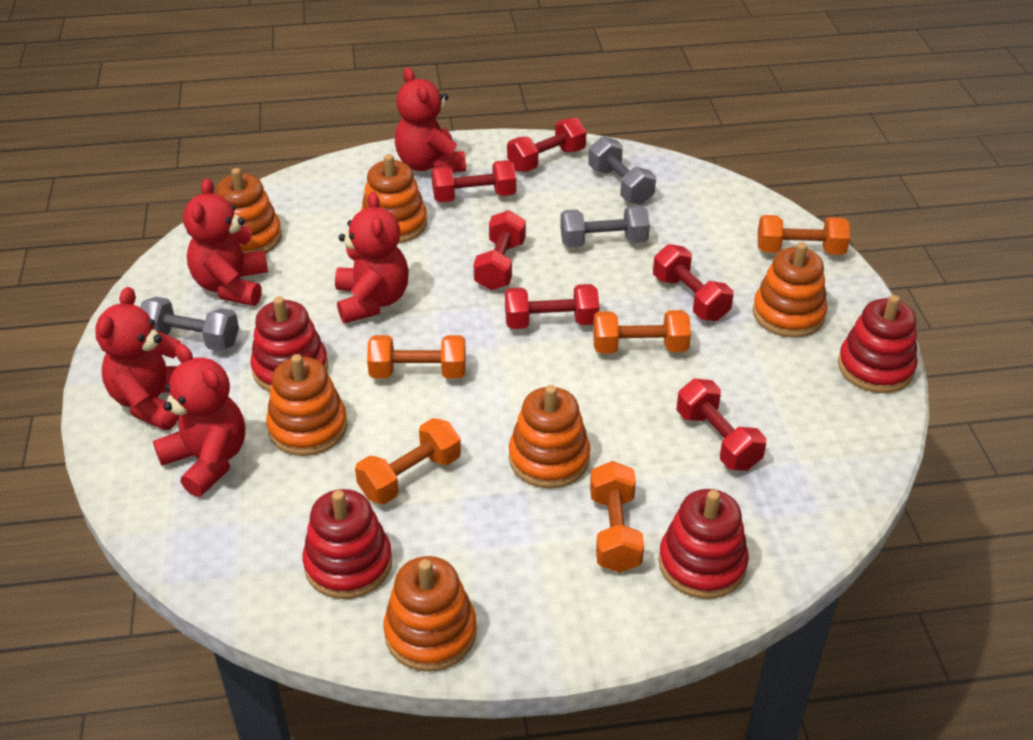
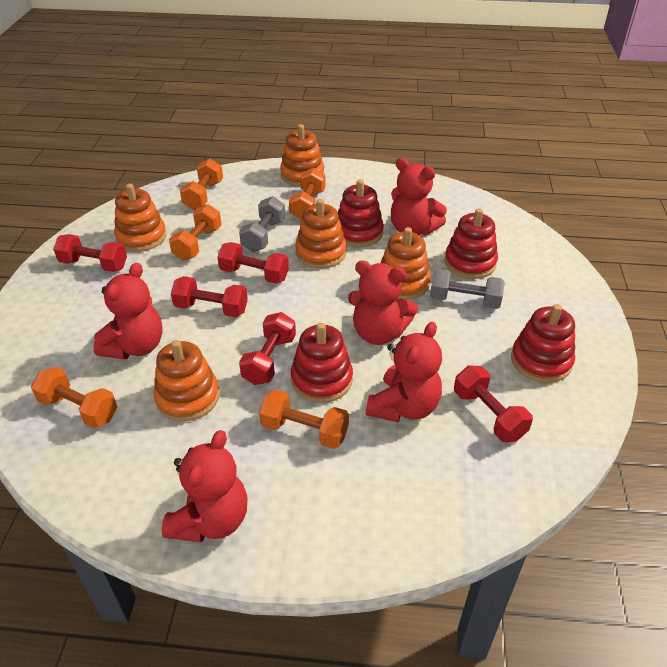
grey dumbbell: [140,297,239,351] [560,205,650,248] [588,136,656,205] = 3 -> [239,196,286,252] [430,269,505,309] = 2
orange stacking toy: [216,168,282,254] [266,354,348,456] [361,154,427,243] [383,556,477,672] [509,385,590,489] [753,242,827,338] = 6 -> [114,184,166,252] [154,340,220,421] [280,124,325,186] [295,199,347,269] [381,227,431,300] = 5
red dumbbell: [431,160,516,202] [474,210,526,290] [505,284,599,329] [507,118,586,172] [653,244,733,321] [677,378,766,471] = 6 -> [53,234,127,272] [171,276,248,317] [217,242,289,284] [239,312,296,385] [454,365,533,442] = 5

